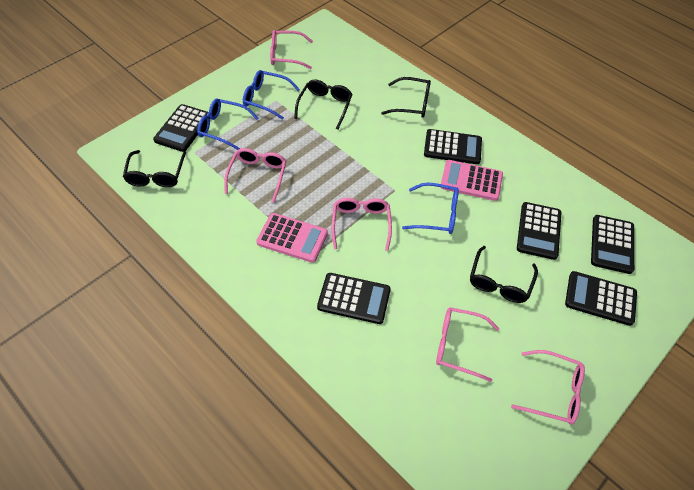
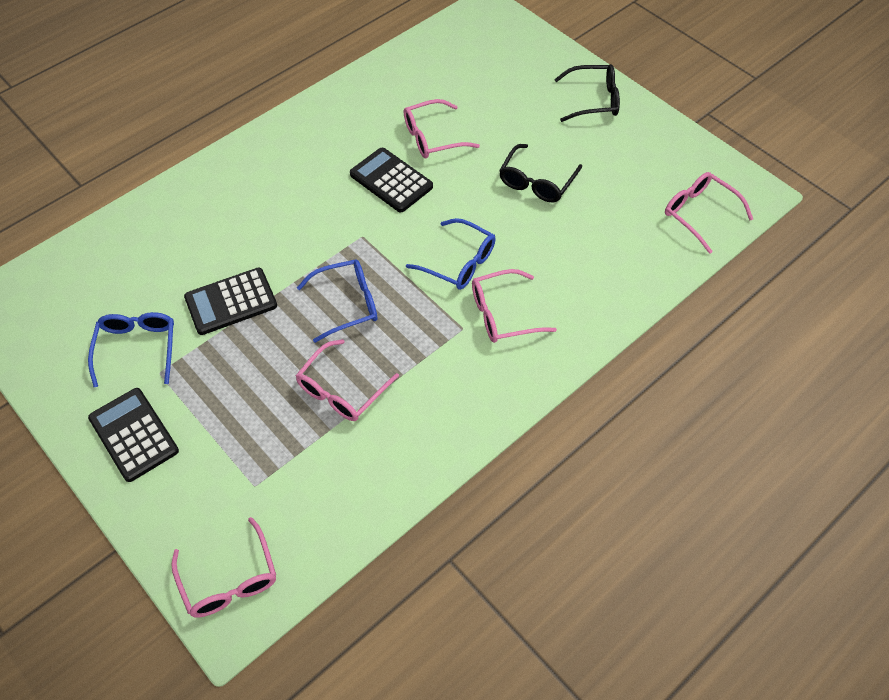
black calculator: [153,104,210,152] [317,273,391,324] [424,129,482,164] [517,202,562,260] [565,271,637,326] [591,215,634,274] = 6 -> [88,388,179,482] [184,268,277,335] [350,148,433,212] = 3
black glasses: [123,150,186,187] [294,79,353,129] [381,77,431,118] [470,246,538,303] = 4 -> [499,144,582,203] [554,64,620,122] = 2
pink calculator: [256,213,328,263] [441,160,503,201] = 2 -> none = 0

